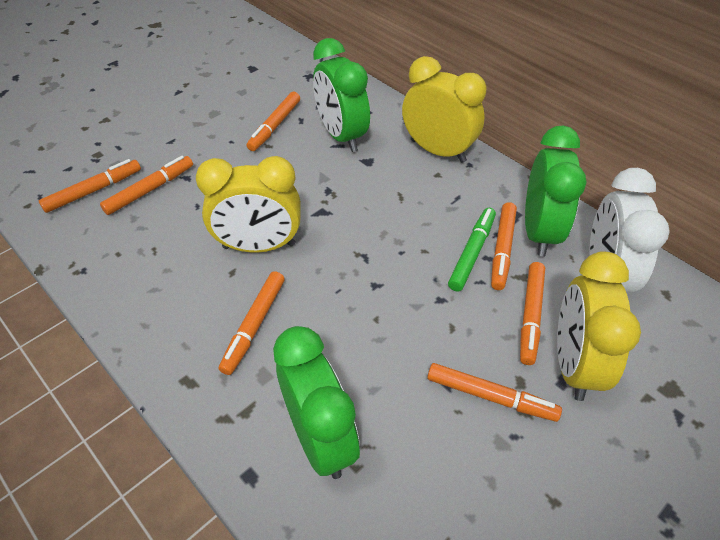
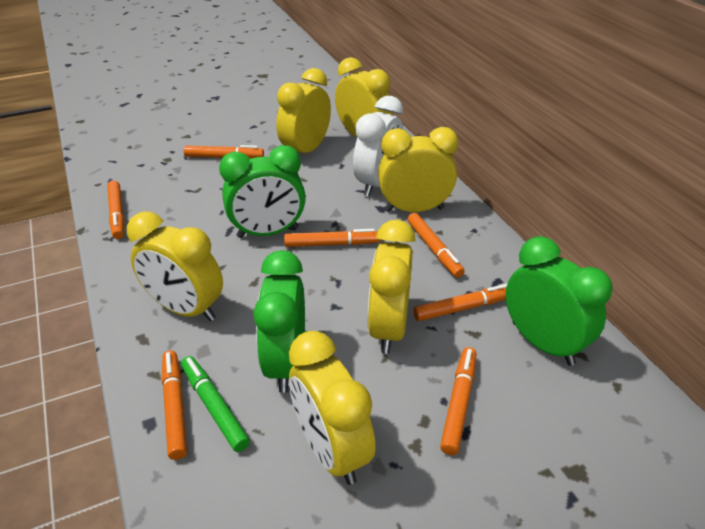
yellow clock: [196,156,301,253] [402,56,486,163] [557,251,641,401] = 3 -> [127,212,223,321] [276,68,331,153] [289,331,376,485] [335,57,393,137] [368,220,415,354] [378,127,458,212] = 6

